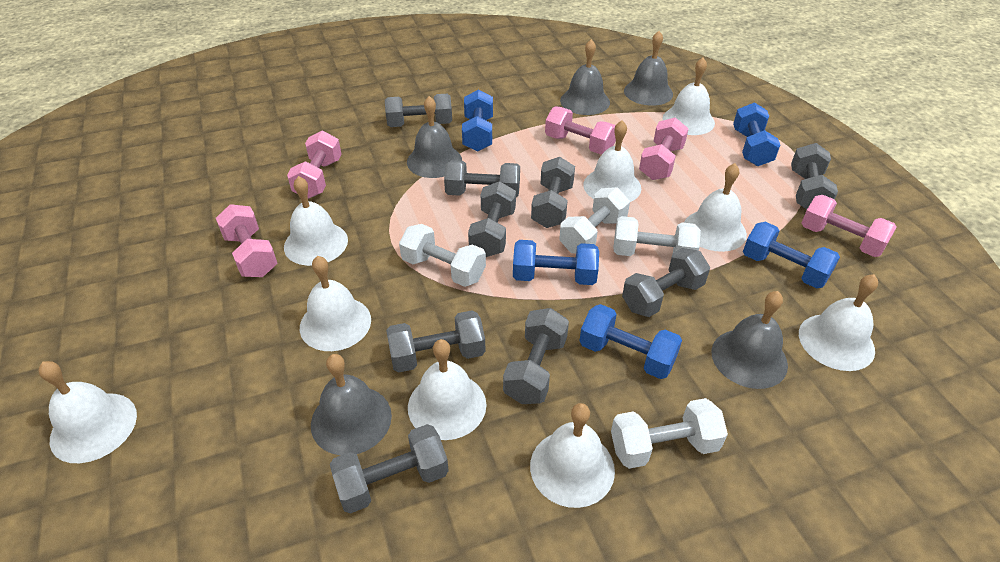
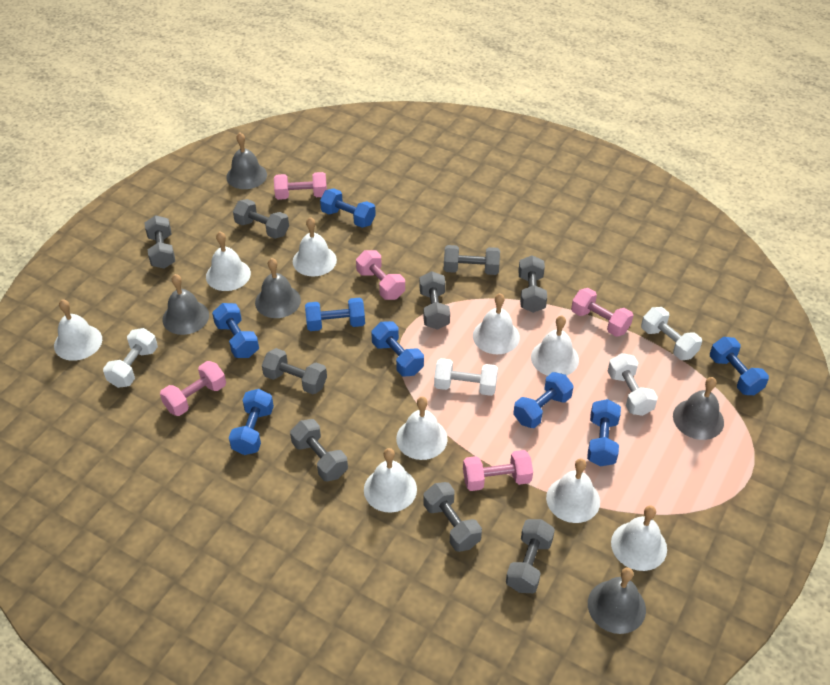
blue dumbbell: [462,89,493,152] [513,240,599,285] [580,304,682,379] [733,102,780,166] [743,222,840,288] = 5 -> [212,303,259,358] [229,389,274,455] [305,298,365,331] [320,188,376,228] [371,321,424,377] [513,372,574,428] [587,399,621,466] [710,337,769,395] = 8

